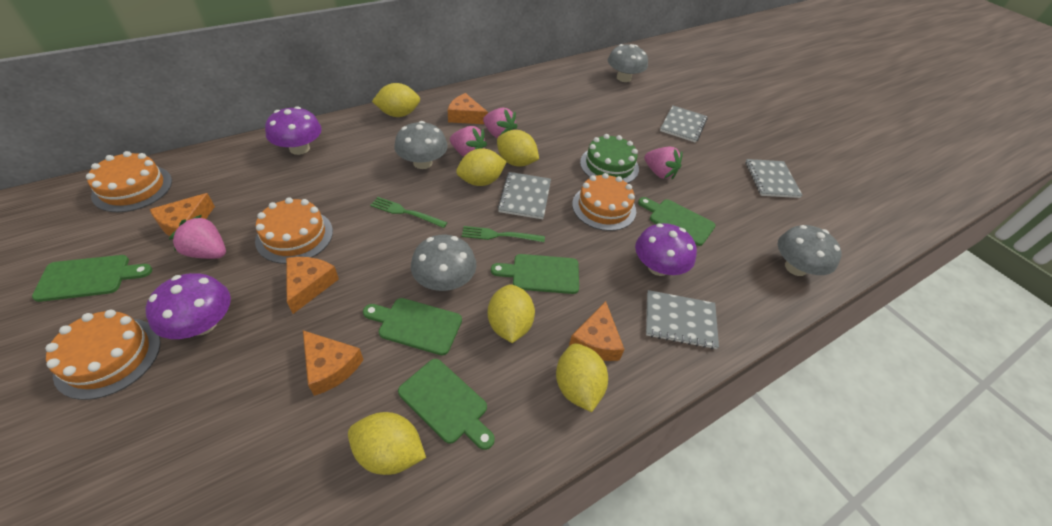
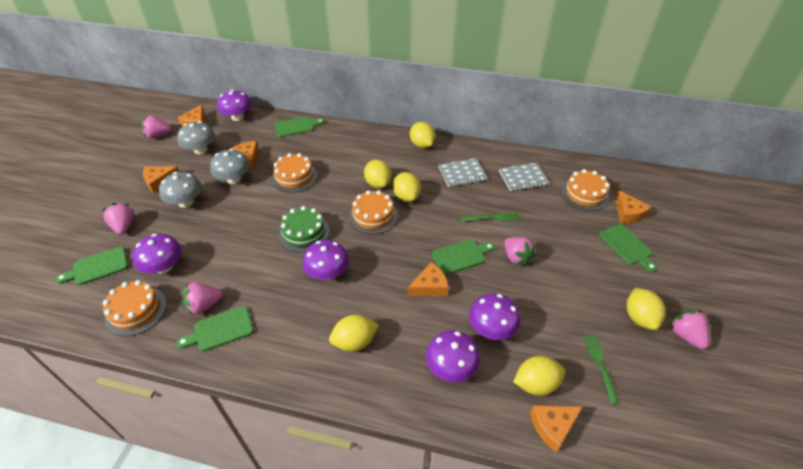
grey mushroom: [394,121,448,169] [411,235,476,291] [608,44,648,82] [778,225,841,276] = 4 -> [159,172,202,208] [177,121,215,154] [210,149,250,184] = 3
grey notebook: [498,172,551,219] [646,290,719,349] [660,105,707,143] [745,159,803,198] = 4 -> [439,158,487,187] [499,163,550,191] = 2
orange cheese: [150,193,215,236] [286,257,339,314] [303,330,364,396] [448,93,488,124] [569,301,625,361] = 5 -> [143,166,180,193] [178,105,205,127] [231,141,259,169] [408,262,449,296] [530,405,582,452] [615,190,651,224] = 6
pink strawberry: [169,215,226,259] [450,126,487,157] [483,108,518,138] [644,147,683,179] = 4 -> [103,203,135,235] [142,115,171,138] [183,282,222,316] [504,237,536,266] [669,310,709,349] = 5
purple mushroom: [145,273,231,339] [265,106,322,155] [635,223,697,276] = 3 -> [132,234,182,274] [217,90,252,121] [302,240,349,280] [426,330,480,382] [469,293,520,340] = 5

